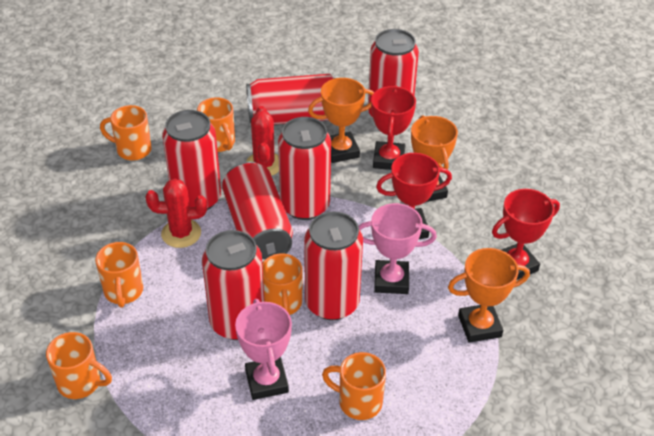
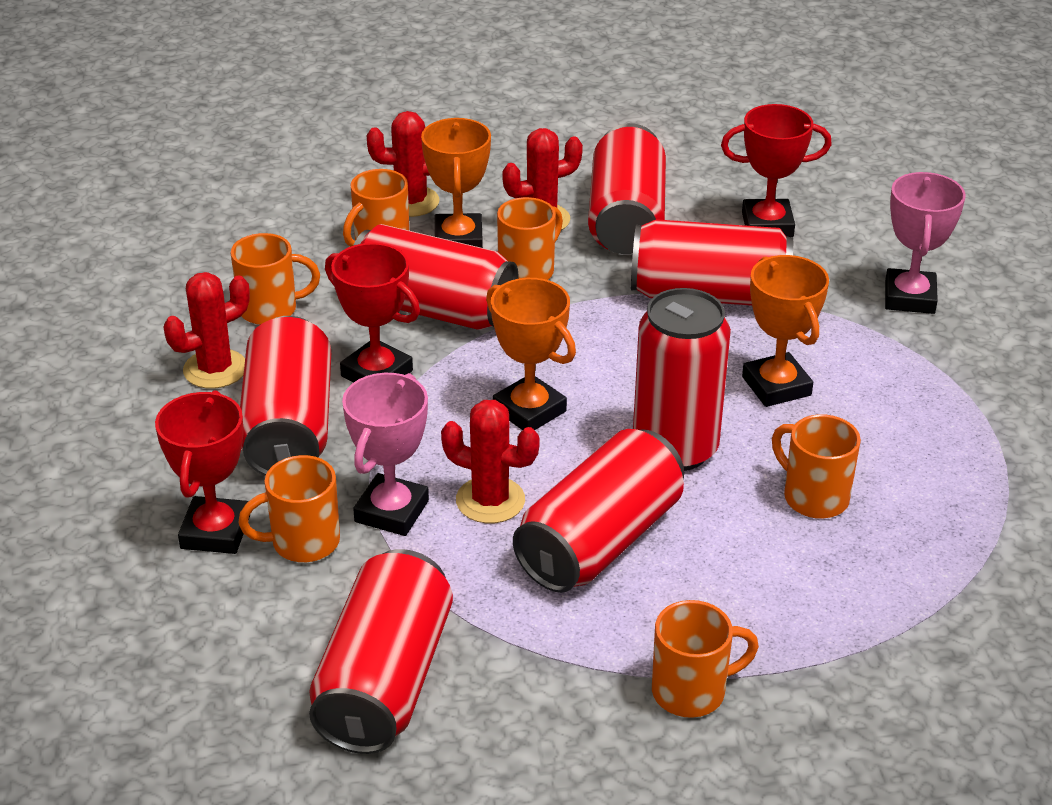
red cactus: [146,179,207,248] [247,106,279,176] = 2 -> [163,272,250,389] [367,111,440,217] [441,400,540,523] [502,128,583,230] = 4

